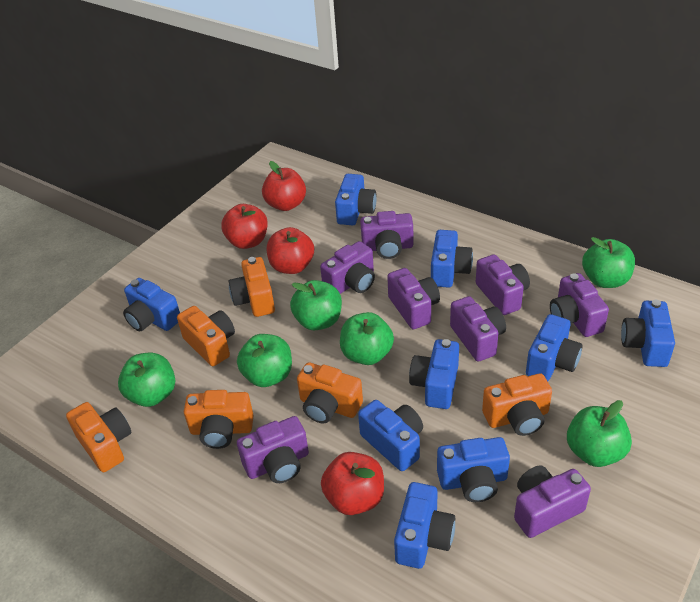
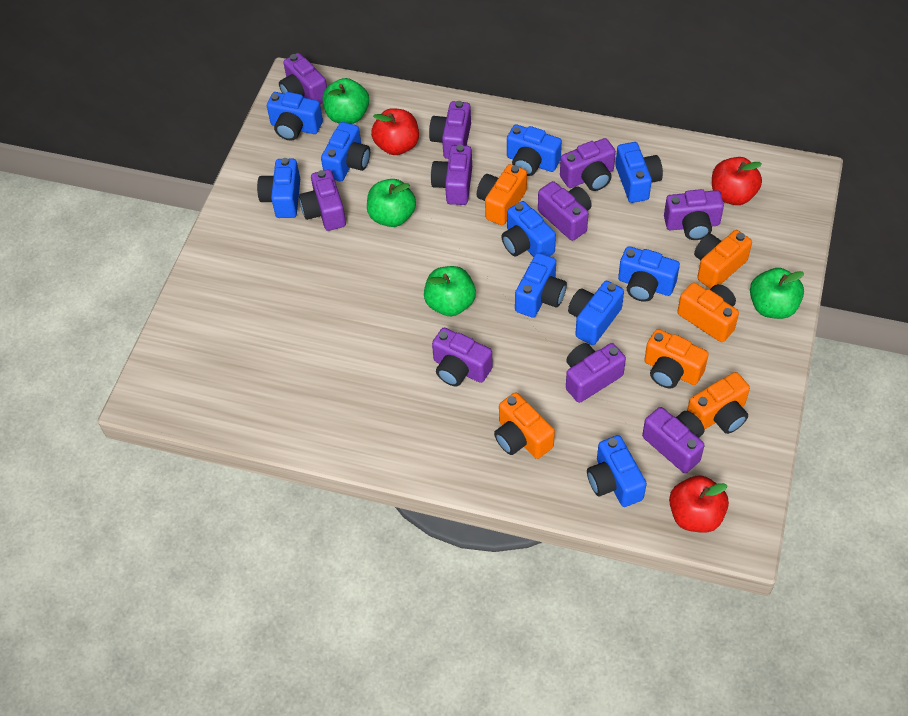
blue camera: [123,278,180,331] [335,174,377,225] [358,400,423,471] [394,482,455,569] [409,339,459,409] [431,230,473,288] [437,437,510,502] [526,314,583,381] [621,300,675,367] = 9 -> [257,158,300,218] [267,92,323,141] [321,122,370,182] [501,201,556,257] [507,124,562,176] [515,253,567,318] [568,281,624,345] [587,435,647,507] [615,142,663,203] [618,246,680,302] = 10
green apple: [118,352,175,407] [237,334,292,387] [290,280,342,331] [340,312,394,365] [567,400,632,467] [582,237,635,288] = 6 -> [323,78,369,124] [367,179,416,227] [424,266,476,316] [750,268,804,319] = 4
purple camera: [237,416,309,483] [320,241,375,294] [360,211,414,259] [387,268,440,329] [450,296,506,361] [476,254,530,315] [514,465,591,538] [550,273,609,337] = 8 -> [279,53,327,104] [299,169,346,231] [429,101,471,159] [431,145,472,205] [432,328,493,386] [538,181,592,241] [560,138,616,191] [566,343,626,403] [642,407,705,473] [664,189,724,240] = 10
red apple: [221,204,268,249] [262,161,306,211] [267,227,314,274] [321,452,384,515] = 4 -> [371,108,419,155] [669,475,729,533] [712,157,762,205] = 3

